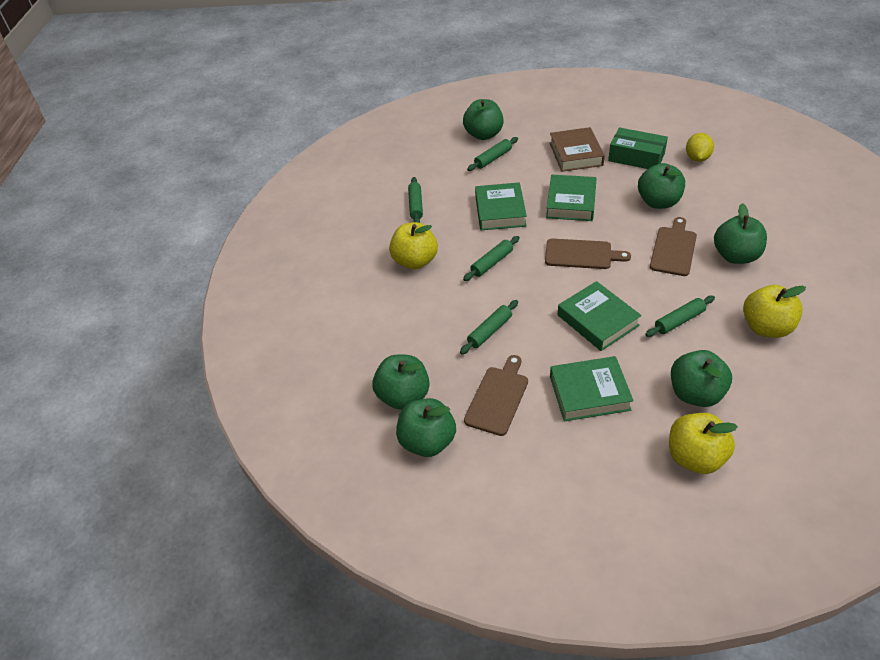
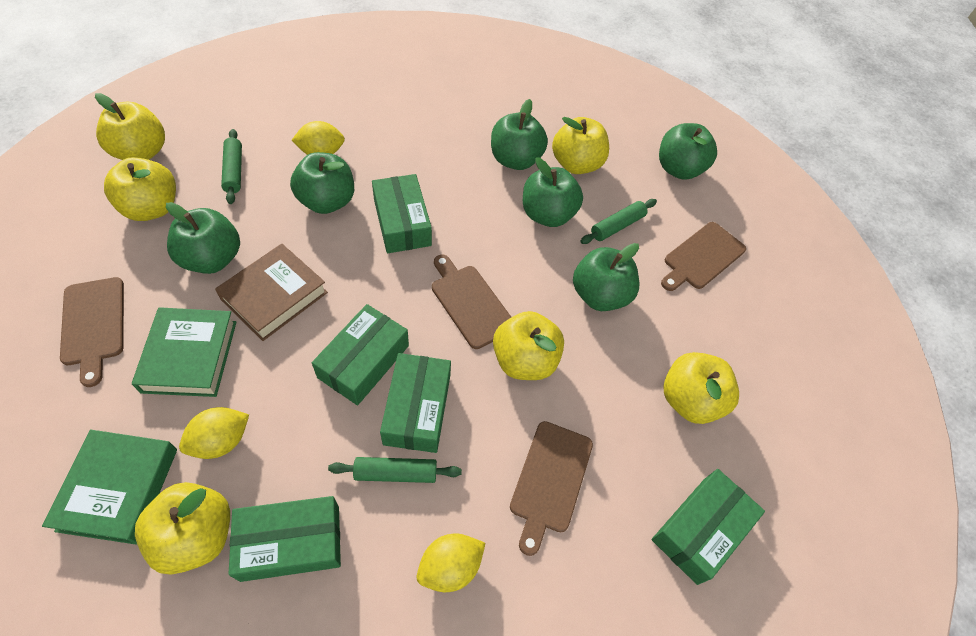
brown cutting board: [464,355,528,436] [545,238,631,269] [650,217,697,276] = 3 -> [60,277,124,387] [432,255,511,349] [510,421,593,556] [661,222,746,291] = 4
green book: [475,182,527,230] [546,175,597,221] [550,356,634,421] [558,281,641,351] = 4 -> [42,429,177,545] [132,307,236,397] = 2
green box: [608,127,668,169] = 1 -> [229,496,341,582] [312,304,409,405] [372,174,432,253] [380,353,451,453] [652,469,765,585] = 5
green rolling pin: [408,177,423,223] [460,300,518,354] [463,236,520,281] [467,137,518,171] [645,296,715,337] = 5 -> [221,129,242,204] [328,457,462,483] [581,199,657,244] = 3
yellow apple: [389,222,438,269] [669,413,738,474] [743,285,806,338] = 3 -> [95,93,165,160] [104,157,176,221] [135,482,230,575] [493,311,564,380] [552,117,609,174] [663,352,739,424] = 6
yellow lemon: [686,133,714,162] = 1 -> [179,407,249,459] [291,121,345,155] [417,534,485,592] = 3

